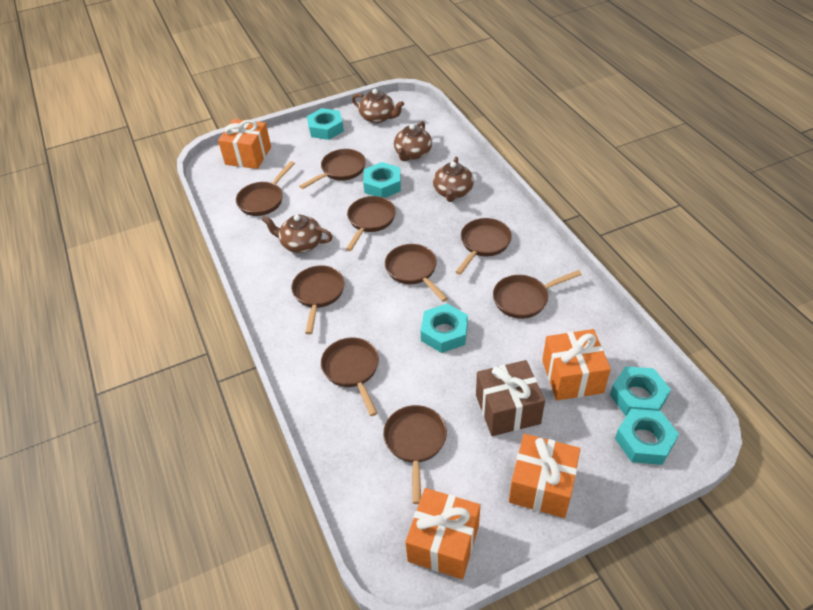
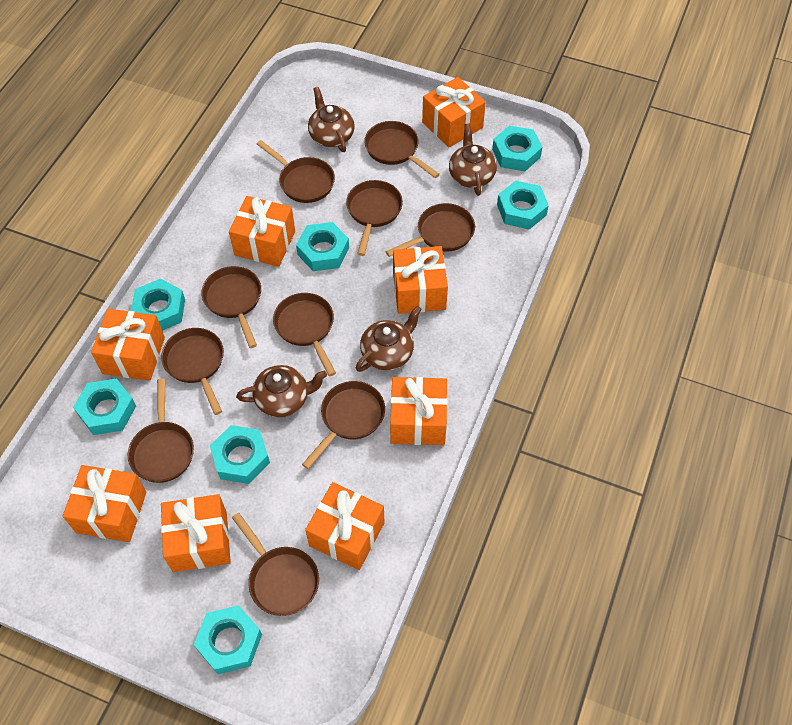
brown gift: [476,360,545,436] = 1 -> none = 0
brown pan: [236,161,295,216] [291,265,345,334] [299,149,366,189] [321,338,379,416] [346,196,396,251] [383,405,447,504] [385,244,448,302] [456,218,512,275] [493,270,582,319] = 9 -> [128,379,194,483] [161,328,224,415] [201,266,261,348] [232,513,319,616] [257,140,335,203] [273,293,336,376] [302,381,385,469] [346,180,403,256] [364,121,440,178] [386,203,475,257] = 10
orange gift: [218,119,271,169] [405,488,480,579] [509,434,580,518] [542,329,611,400] = 4 -> [63,465,146,542] [91,309,165,381] [161,494,231,572] [229,196,295,267] [305,482,384,570] [390,377,447,445] [393,246,448,314] [422,77,486,148] = 8
turquoise nut: [307,108,344,140] [363,162,401,198] [421,304,468,353] [610,366,671,416] [615,409,679,465] = 5 -> [73,378,136,435] [131,279,185,331] [194,605,262,674] [210,425,270,484] [296,222,349,271] [492,126,542,171] [497,181,549,230] = 7

